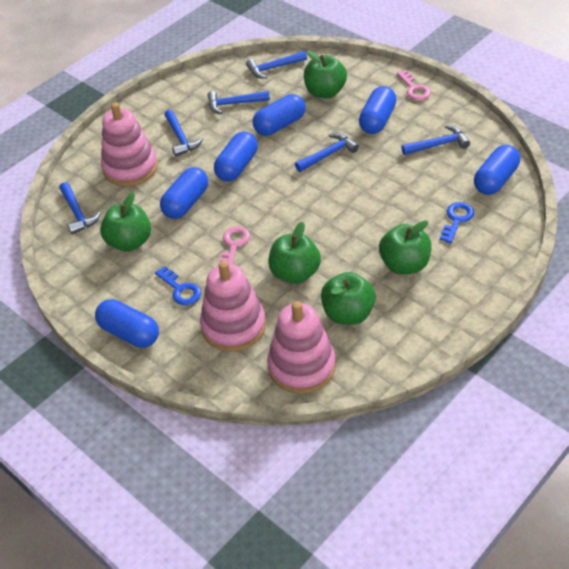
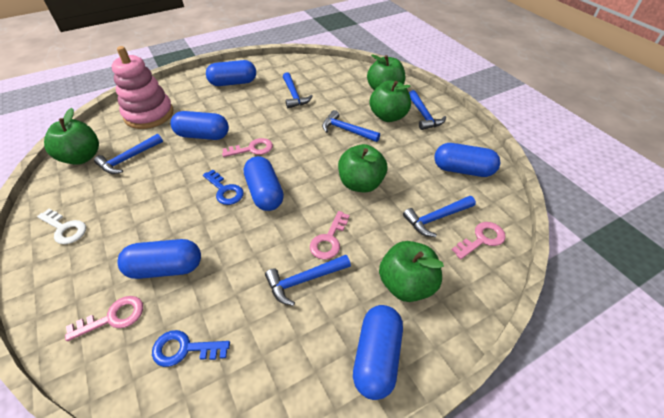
pink key: [220,226,250,264] [397,70,431,100] = 2 -> [65,296,143,341] [222,138,273,157] [310,211,350,260] [452,222,506,259] = 4
pink stacking toy: [101,103,158,186] [200,261,266,352] [267,301,336,394] = 3 -> [112,46,173,129] = 1
white key: none = 0 -> [37,209,86,244] = 1

